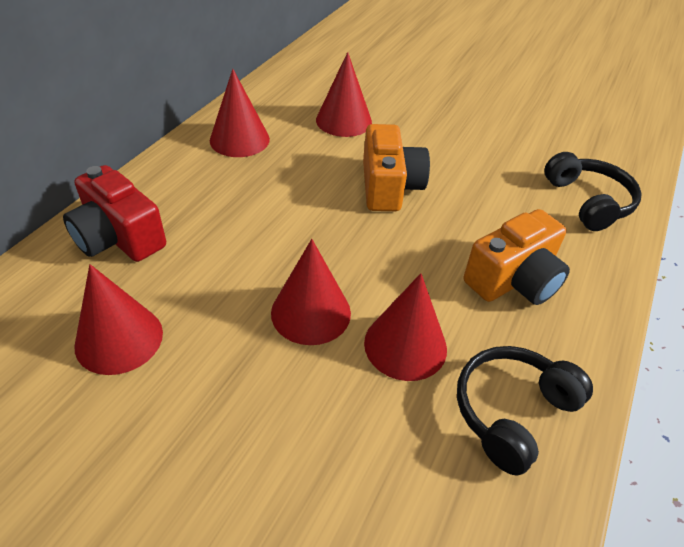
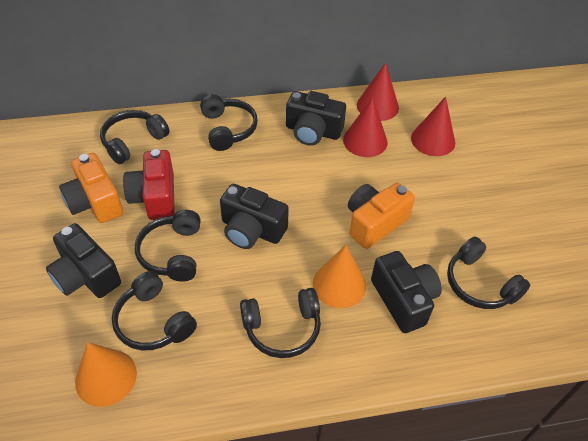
black camera: none = 0 -> [46,223,121,298] [220,184,289,249] [286,91,346,146] [371,251,442,333] = 4
black headphones: [457,346,593,476] [544,152,642,231] = 2 -> [100,110,170,164] [112,271,197,351] [135,210,201,282] [200,95,258,151] [240,288,321,358] [447,237,530,309] = 6
orange cone: none = 0 -> [75,342,137,407] [313,245,366,308] = 2
red cone: [74,264,163,375] [210,69,270,157] [271,239,351,345] [316,52,372,137] [364,273,447,381] = 5 -> [343,97,388,157] [357,62,399,121] [411,97,455,156] = 3

